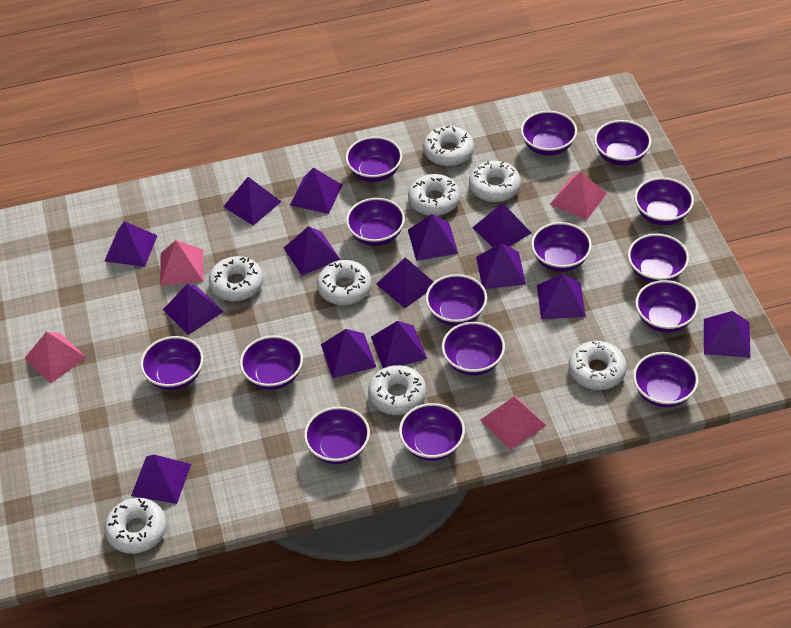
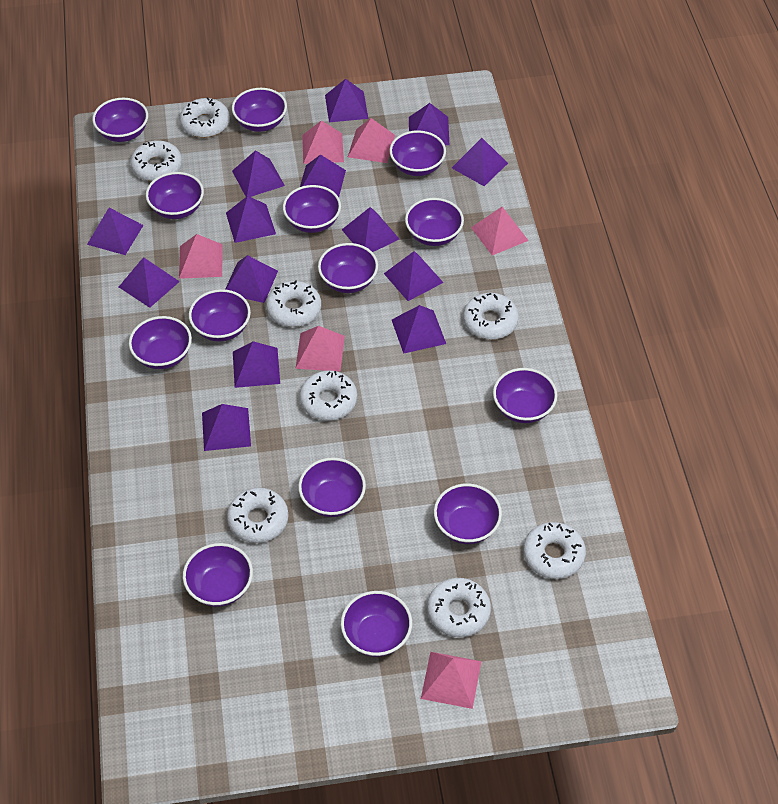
pink pyramid: [24,332,87,384] [160,240,203,285] [480,396,546,450] [550,171,607,220] = 4 -> [179,234,223,279] [295,326,345,371] [302,120,344,164] [348,118,395,163] [421,652,481,709] [471,207,529,255] = 6
purple bowl: [140,336,204,390] [240,335,303,390] [304,407,370,464] [345,136,402,182] [346,198,405,246] [399,403,465,461] [425,274,487,326] [442,322,505,376] [521,111,577,155] [531,222,592,272] [594,120,651,165] [628,233,689,283] [633,352,699,408] [634,177,694,225] [635,280,699,333] = 15 -> [92,98,148,142] [129,316,192,369] [146,172,204,219] [183,543,253,607] [189,289,251,342] [232,88,287,132] [283,185,341,233] [298,457,366,517] [318,243,378,293] [341,591,412,657] [390,130,446,176] [405,198,464,246] [434,483,502,544] [493,368,558,423] = 14

